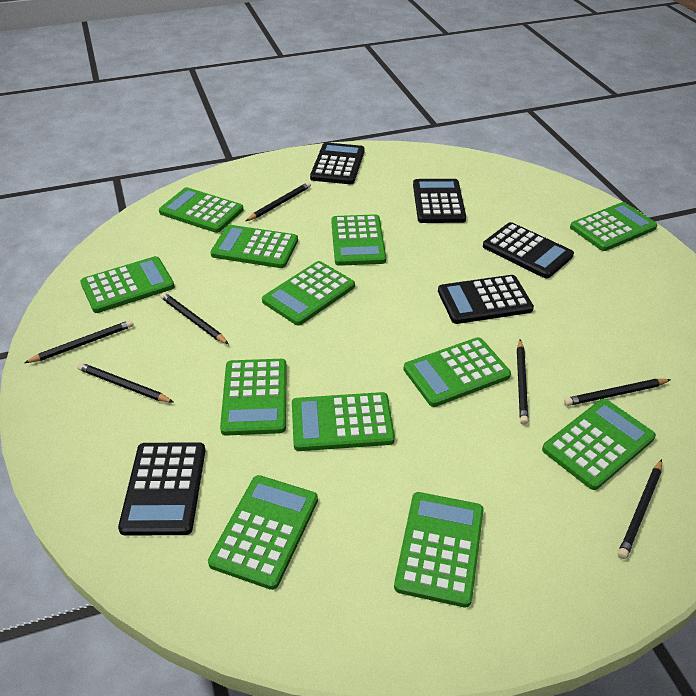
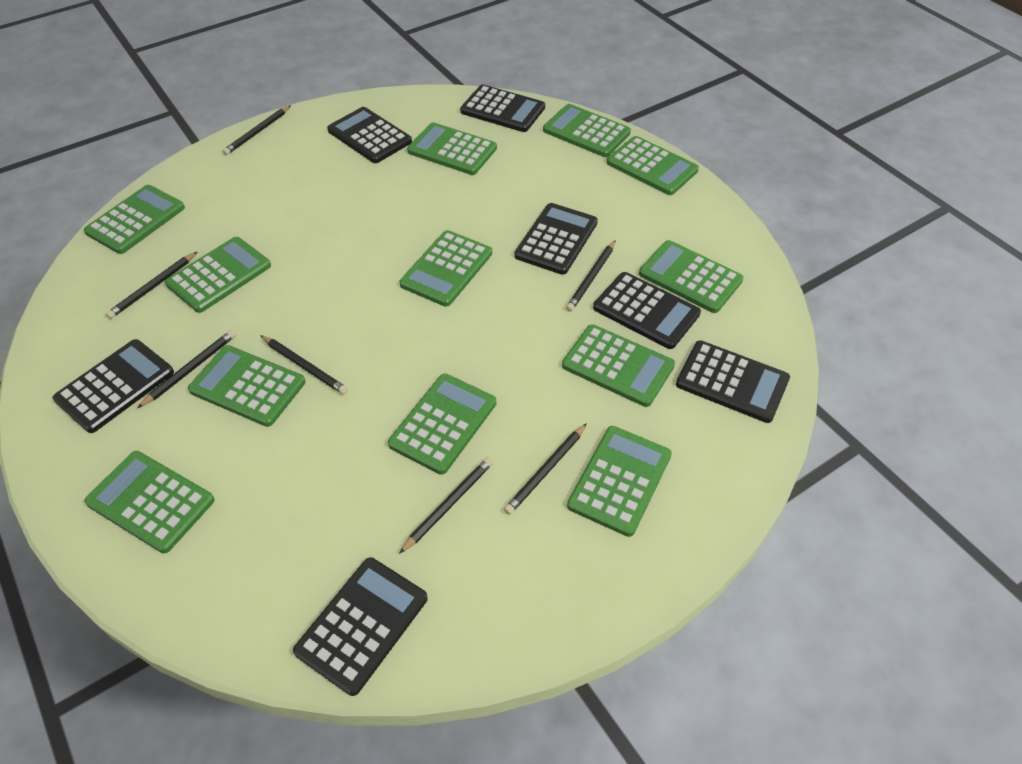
black calculator: [118,442,205,536] [310,142,364,184] [413,179,466,223] [438,275,534,324] [483,222,574,279] = 5 -> [53,339,174,433] [293,557,428,696] [327,107,412,163] [460,85,545,132] [514,203,598,275] [593,272,701,349] [676,340,790,423] = 7

